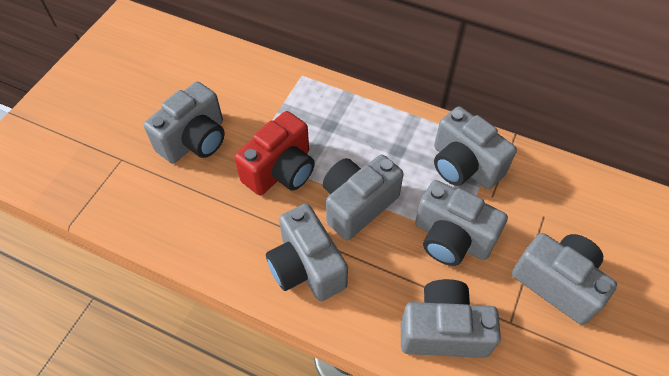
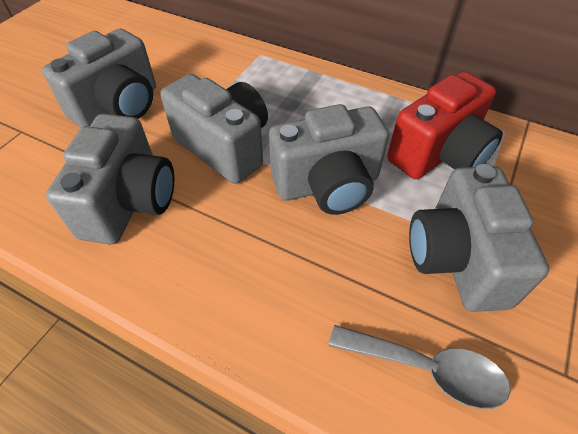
grey camera: [144,82,225,163] [266,204,348,301] [323,155,404,240] [401,279,501,358] [415,180,508,266] [434,106,517,189] [512,233,617,325] = 7 -> [42,29,156,128] [46,114,174,244] [160,74,268,184] [269,104,389,215] [409,164,549,312] = 5
grey spoon: none = 0 -> [329,325,511,409] = 1

